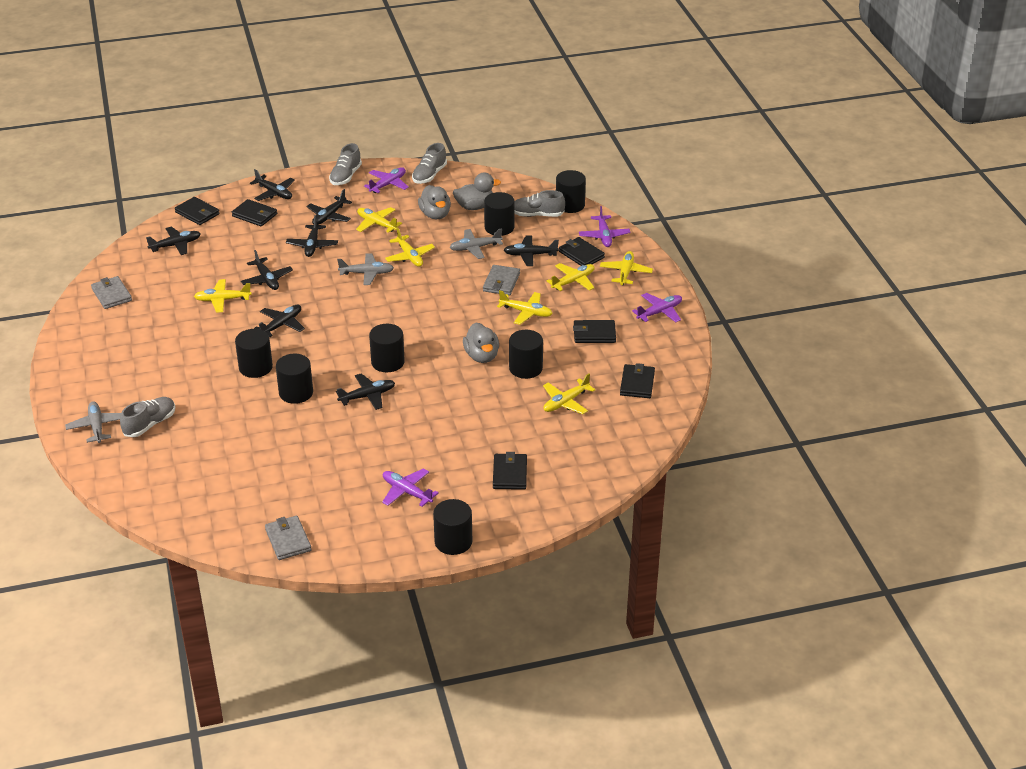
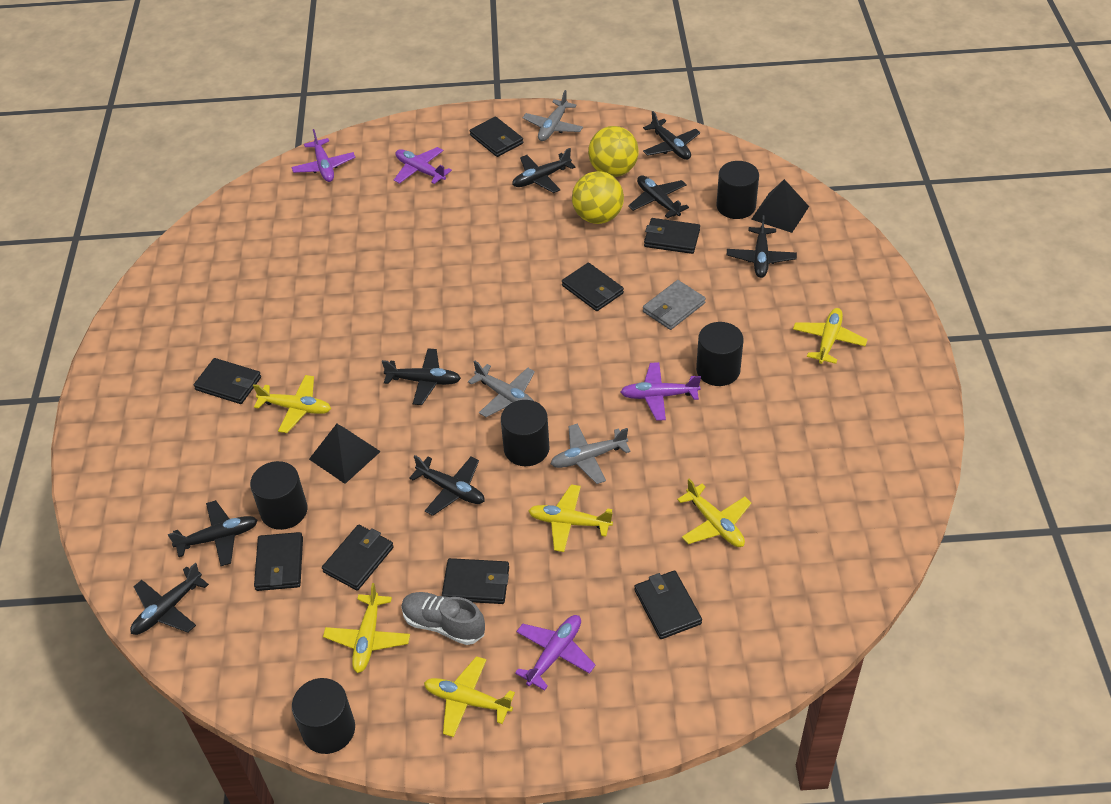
black cylinder: [235,329,273,378] [276,354,313,404] [369,324,405,372] [433,499,472,555] [484,192,515,236] [509,330,543,379] [556,170,586,213] = 7 -> [250,461,308,530] [292,678,355,754] [501,400,550,466] [696,322,744,386] [717,161,759,219] = 5
black pyramid: none = 0 -> [309,424,381,484] [751,179,809,233] = 2
black wallet: [175,197,220,225] [232,199,277,226] [493,452,527,490] [559,237,605,266] [573,320,616,343] [620,363,655,398] = 6 -> [194,358,261,404] [254,532,303,591] [322,525,394,591] [442,558,509,604] [470,117,523,157] [562,263,624,311] [634,570,702,639] [644,218,700,254] = 8
grey duck: [418,185,451,219] [453,172,501,210] [463,323,499,363] = 3 -> none = 0
grey shoe: [120,397,175,437] [329,143,362,185] [412,143,447,184] [515,190,565,217] = 4 -> [401,592,485,645] = 1
grey wallet: [91,276,132,309] [265,516,312,560] [483,265,520,295] = 3 -> [643,280,706,330] = 1
yellow ball: none = 0 -> [572,171,624,224] [588,126,639,177] = 2
yellow plane: [194,279,252,313] [356,207,402,233] [385,228,435,267] [497,290,553,325] [543,373,595,414] [547,263,595,291] [600,251,653,285] = 7 -> [253,375,331,433] [323,583,410,673] [424,656,515,737] [528,484,613,552] [677,479,751,547] [793,308,868,364] = 6

